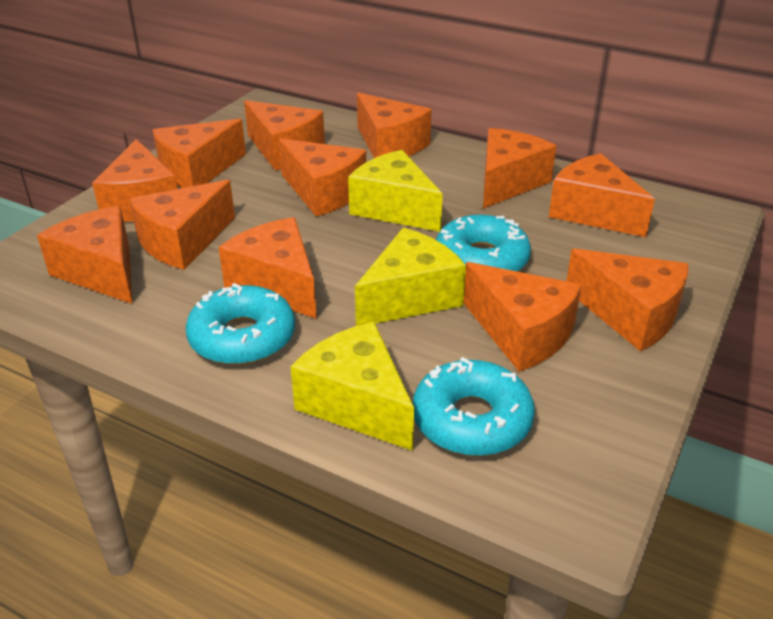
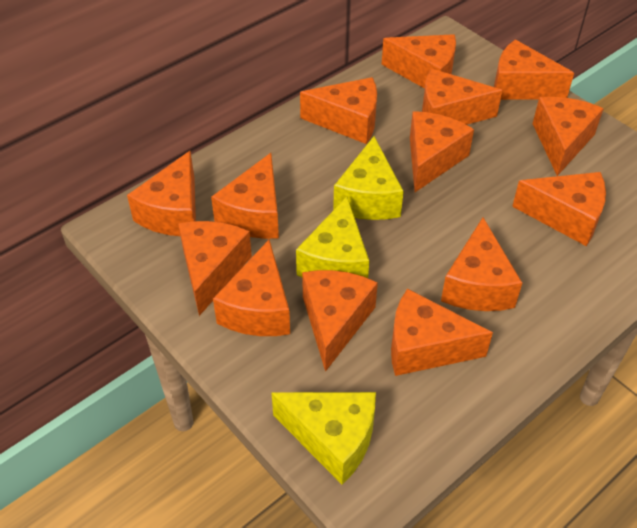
orange cheese: [37,206,132,304] [92,139,177,222] [129,180,235,270] [153,119,246,188] [218,217,317,319] [244,100,325,171] [279,138,366,217] [357,93,432,158] [463,262,582,372] [483,128,556,209] [549,153,655,237] [566,249,689,351] = 12 -> [127,151,196,236] [178,221,252,316] [211,153,279,239] [213,239,290,336] [300,77,377,144] [302,270,378,372] [381,34,456,89] [391,289,493,376] [410,111,474,192] [422,69,503,125] [441,217,522,311] [494,40,574,100] [512,172,606,246] [533,97,604,176] = 14
turquoise donut: [186,283,295,365] [413,357,535,456] [436,215,531,271] = 3 -> none = 0

